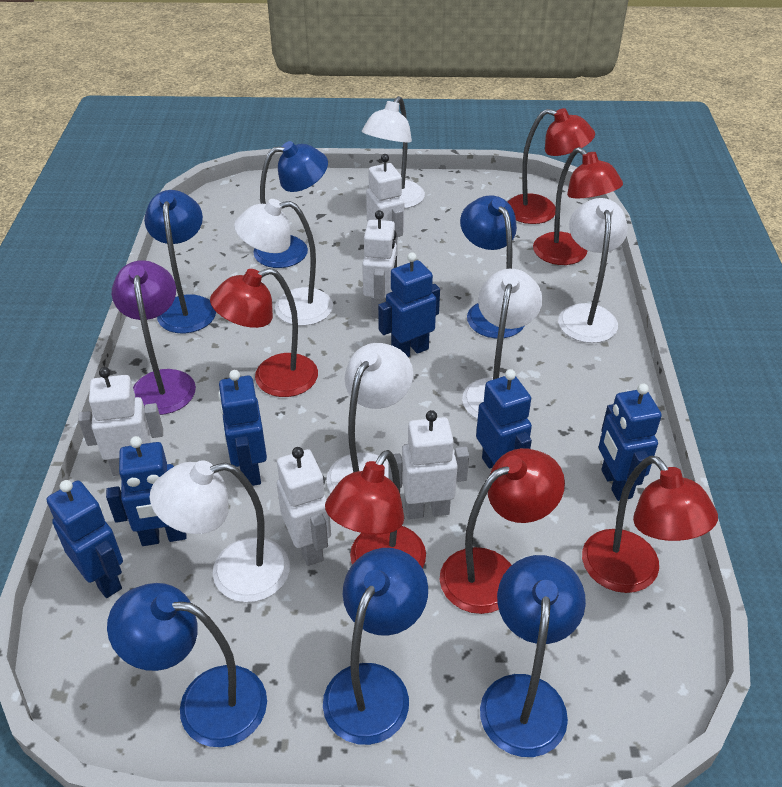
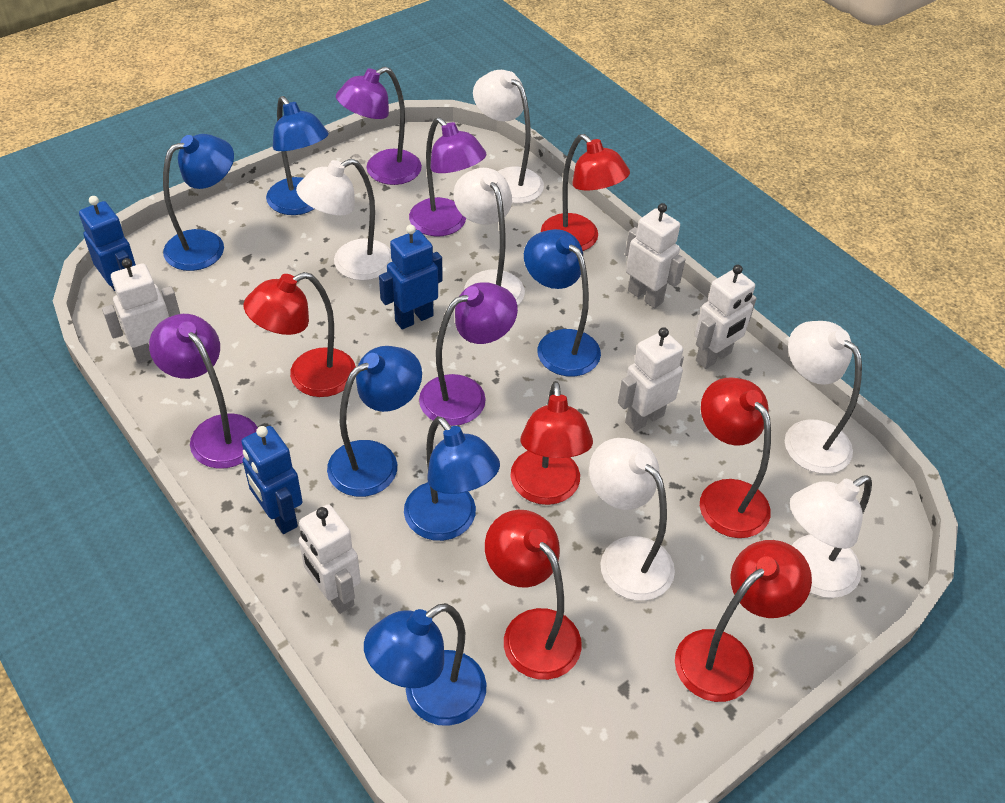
blue robot: [47,480,123,598] [106,436,187,546] [218,370,267,486] [378,252,440,357] [476,369,532,469] [599,384,662,501] = 6 -> [79,196,136,291] [241,426,303,534] [379,225,442,329] = 3
purple lamp: [112,260,196,415] = 1 -> [149,314,258,469] [336,67,422,185] [409,117,487,236] [419,282,518,426] = 4

